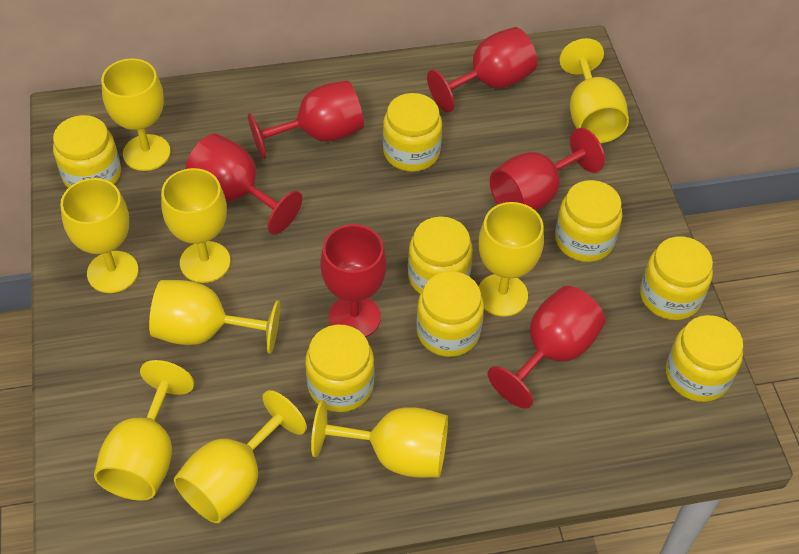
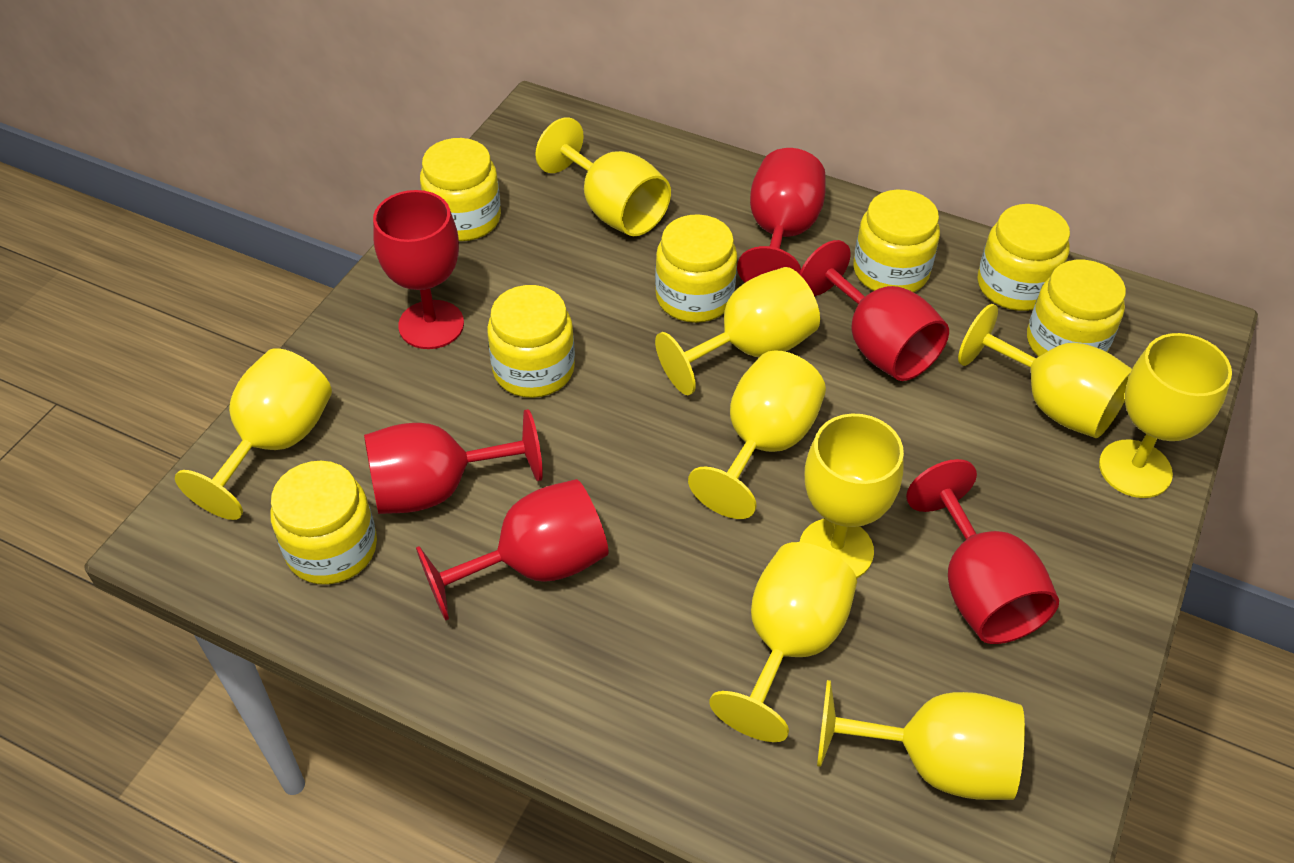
yellow jar: [53,115,121,188] [305,325,374,412] [383,93,442,172] [408,216,473,294] [417,271,484,357] [555,180,622,262] [640,236,713,320] [666,315,743,402] = 8 -> [270,461,377,585] [420,138,501,241] [487,285,575,398] [655,214,737,323] [853,190,940,292] [978,204,1070,311] [1027,260,1126,357] = 7

